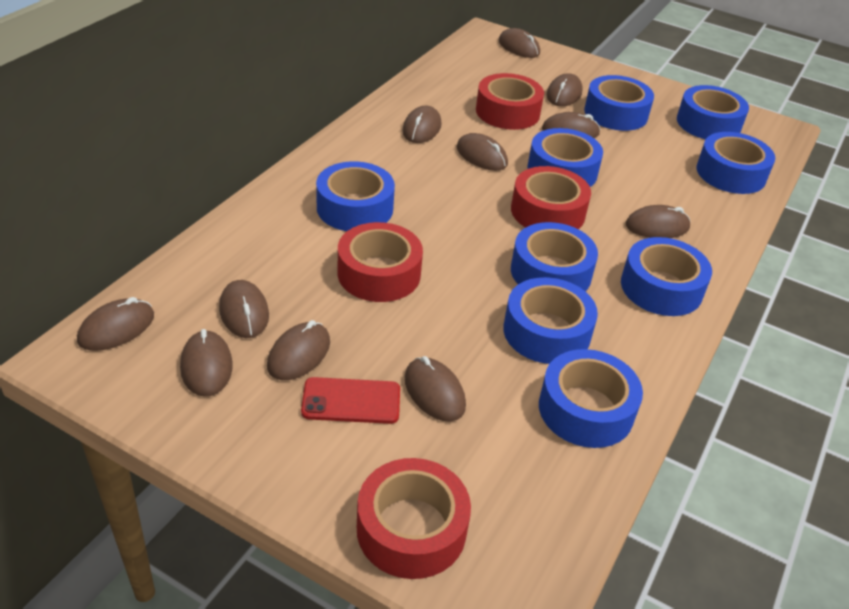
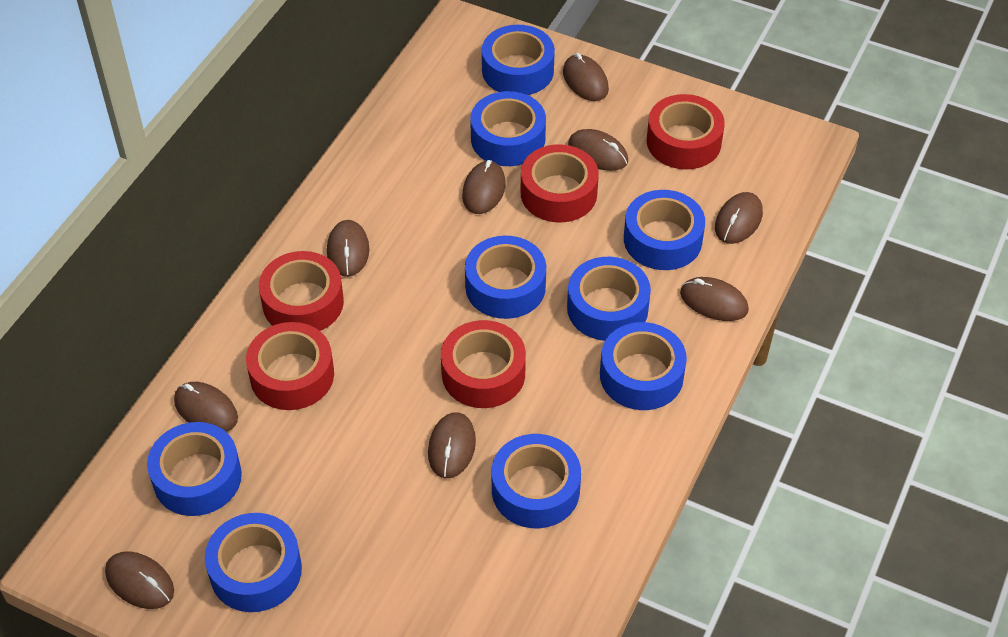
brown mouse: [77,297,154,351] [180,329,233,397] [219,280,269,338] [267,320,330,380] [402,105,442,143] [405,356,466,422] [456,133,508,171] [499,28,540,58] [542,112,600,138] [546,73,583,106] [625,205,690,238] = 11 -> [105,551,174,609] [174,382,238,432] [327,220,369,277] [428,412,476,478] [462,160,506,214] [563,53,609,101] [568,129,628,171] [680,277,749,321] [715,192,763,244] = 9
red phone: [301,377,400,424] = 1 -> none = 0
red tape: [338,222,423,302] [357,458,471,579] [476,73,544,130] [511,166,591,229] = 4 -> [246,322,334,410] [259,251,344,331] [441,320,526,408] [521,144,599,223] [647,94,725,170] = 5

